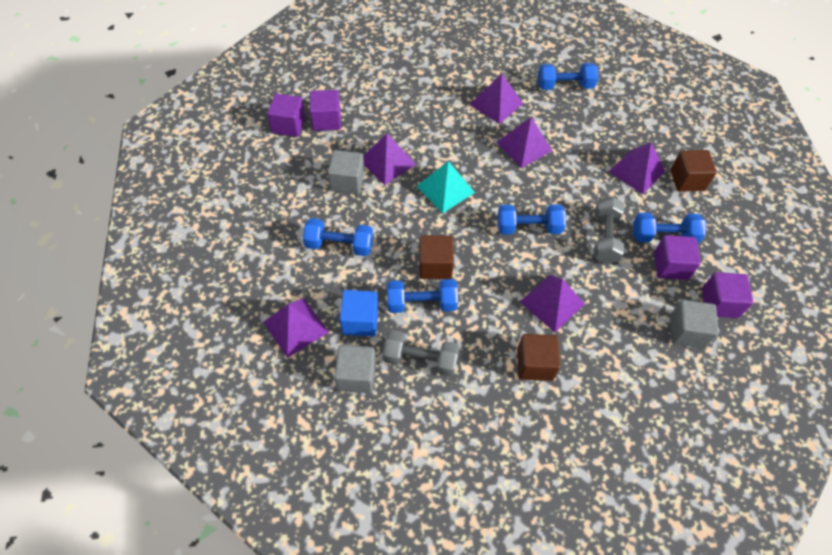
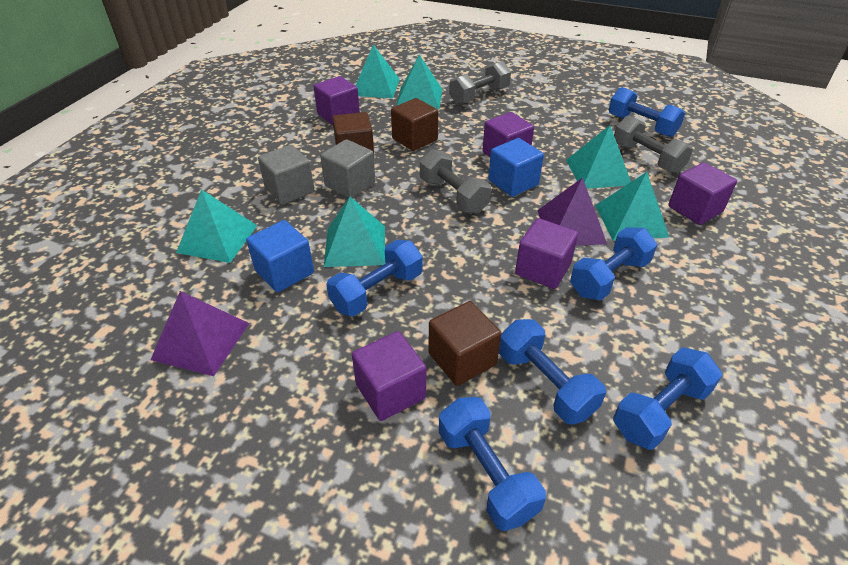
blue cube: [339,290,378,336] = 1 -> [246,220,314,292] [488,138,544,197] = 2
blue dumbbell: [303,218,373,256] [387,279,458,313] [497,204,566,234] [538,63,599,90] [633,213,706,244] = 5 -> [326,240,422,316] [439,397,546,531] [499,319,606,425] [570,227,657,300] [609,87,685,137] [613,347,722,450] = 6
grey cube: [328,150,365,195] [334,345,376,393] [670,300,719,348] = 3 -> [258,145,314,205] [320,139,375,198] = 2
grey dumbbell: [382,330,460,376] [594,197,624,264] = 2 -> [420,149,491,214] [449,61,511,105] [614,115,693,174] = 3
purple cube: [267,94,306,137] [309,90,341,131] [654,235,701,280] [702,272,753,318] = 4 -> [313,76,360,125] [352,331,426,421] [482,112,534,157] [515,218,578,289] [668,162,737,225] = 5
purple pyramid: [263,298,329,358] [363,133,417,185] [469,73,523,124] [496,117,552,168] [520,275,585,332] [609,143,666,194] = 6 -> [151,291,249,376] [537,178,607,246] = 2
turquoise pyramid: [416,161,475,213] = 1 -> [176,189,257,263] [324,197,385,267] [355,44,400,98] [396,55,442,109] [566,125,631,189] [595,172,669,241] = 6

